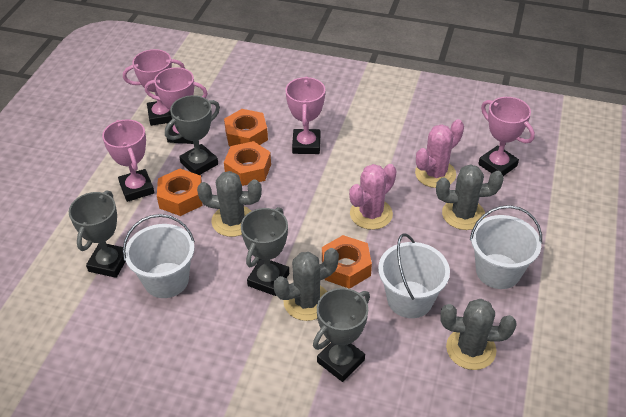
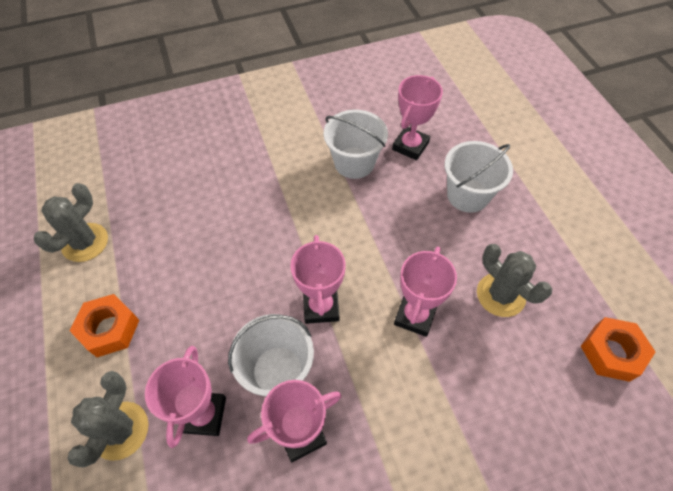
grey cactus: [197,171,262,237] [273,248,339,321] [436,164,504,230] [441,299,516,370] = 4 -> [34,183,108,262] [67,371,149,467] [477,244,552,317] = 3
grey trophy: [69,190,126,278] [165,95,220,175] [241,207,289,296] [313,288,370,382] = 4 -> none = 0
orange nut: [157,169,203,216] [224,109,268,146] [224,141,271,186] [322,235,372,289] = 4 -> [69,294,139,357] [581,317,655,382] = 2
pink cactus: [349,164,396,230] [415,119,464,188] = 2 -> none = 0

